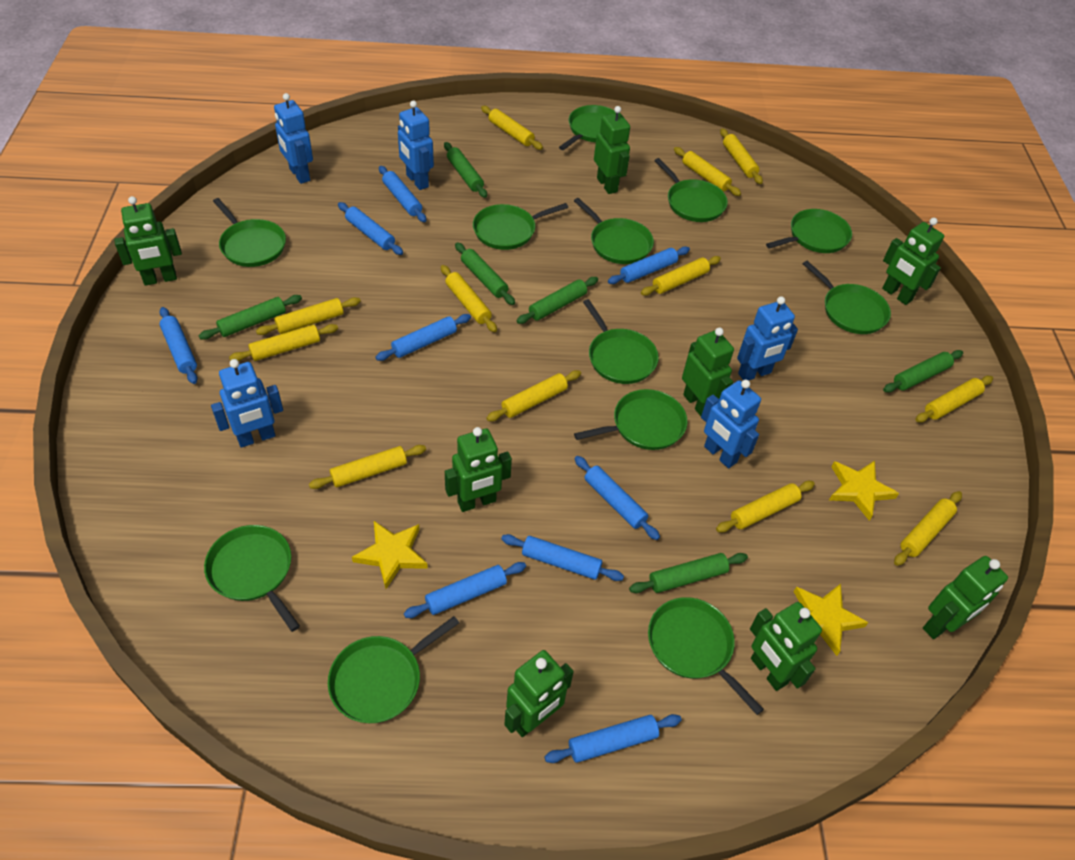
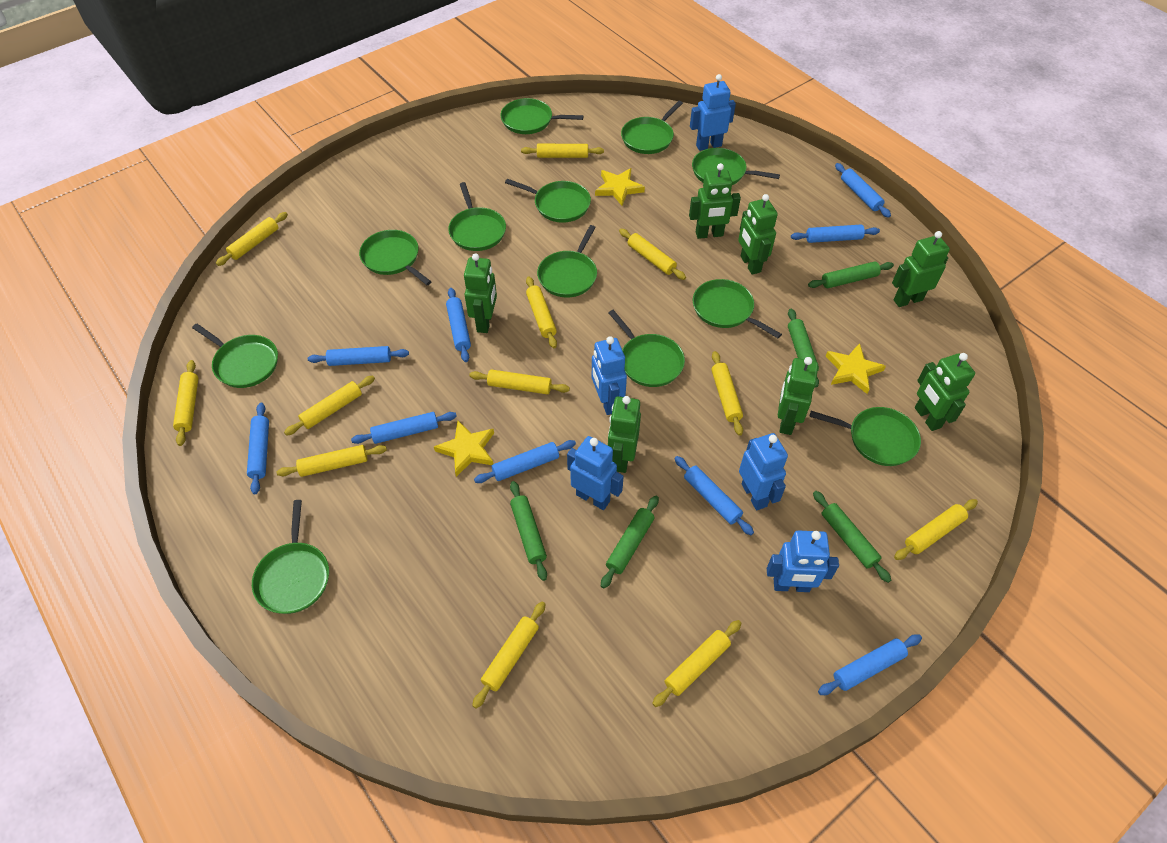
green robot: [114,196,182,286] [445,427,512,512] [504,650,574,737] [594,106,630,194] [682,328,734,416] [750,602,822,691] [882,218,944,305] [923,556,1008,639] = 8 -> [464,253,497,333] [608,396,641,473] [689,163,741,239] [738,194,778,275] [778,357,818,435] [892,231,950,307] [915,353,975,431] = 7
green rolling pin: [199,295,302,340] [444,142,487,198] [455,242,515,305] [517,277,598,324] [629,553,748,593] [883,350,963,393] = 6 -> [510,481,547,581] [601,495,659,589] [788,309,819,388] [808,261,894,288] [813,491,891,583] = 5

